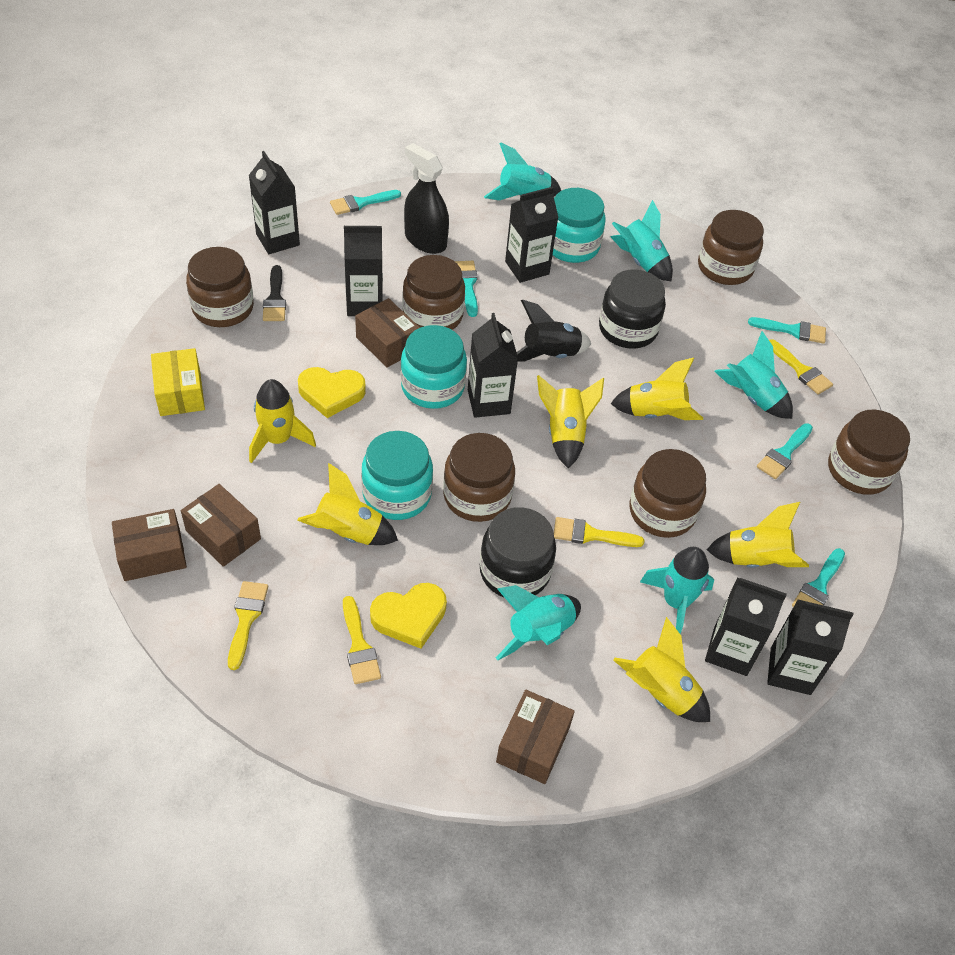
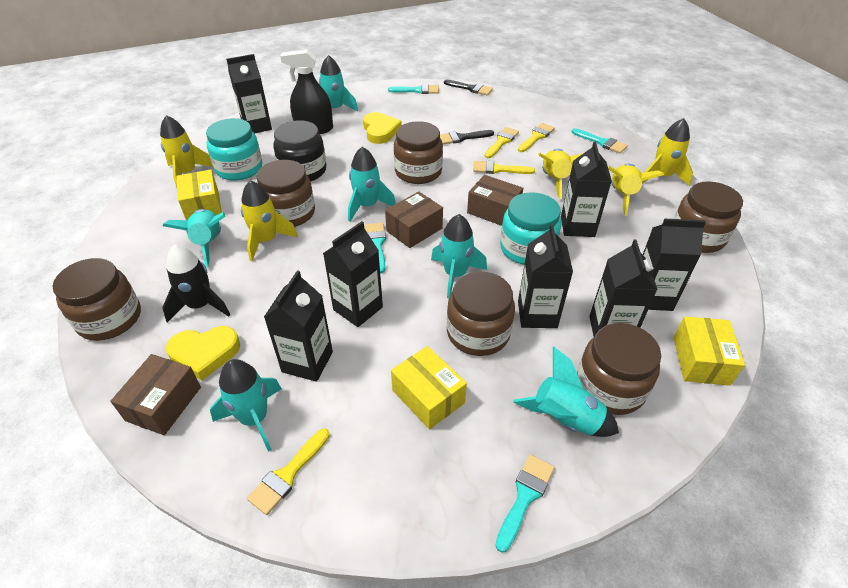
black brush: [263,265,286,321] = 1 -> [440,130,494,144] [444,80,493,95] = 2
black carton: [249,151,300,254] [344,226,383,316] [468,313,518,418] [505,187,559,283] [705,578,787,676] [767,599,853,695] = 6 -> [226,54,272,133] [264,270,333,382] [323,221,383,327] [518,224,573,328] [561,142,612,237] [589,239,658,336] [643,219,706,311] = 7
black jar: [480,507,556,597] [599,269,666,349] = 2 -> [273,120,326,181] = 1
brown box: [112,509,187,581] [181,484,261,567] [355,298,420,368] [496,690,575,784] = 4 -> [110,354,201,435] [385,191,443,248] [467,175,523,226] = 3
turquoise brush: [330,190,401,215] [455,261,478,317] [748,317,826,344] [757,423,813,479] [792,548,845,607] = 5 -> [365,223,386,273] [388,84,439,94] [495,454,555,553] [572,128,628,153] = 4
turquoise jar: [362,431,433,520] [401,325,467,409] [553,188,606,263] = 3 -> [206,118,262,181] [500,192,562,265] = 2
turquoise rocket: [484,143,561,200] [496,585,581,660] [611,200,673,281] [640,547,714,634] [714,331,793,419] = 5 -> [163,209,225,268] [210,359,282,452] [319,55,358,112] [348,147,396,222] [431,214,487,298] [513,347,619,437] = 6
yellow box: [151,348,205,416] = 1 -> [176,170,222,220] [391,346,467,429] [673,316,745,386] = 3
yellow rocket: [249,379,316,463] [297,463,398,545] [537,375,604,468] [611,357,703,420] [613,617,710,722] [707,502,809,568] = 6 -> [160,115,213,188] [241,180,298,261] [538,149,582,199] [608,163,664,216] [642,118,693,186] = 5

